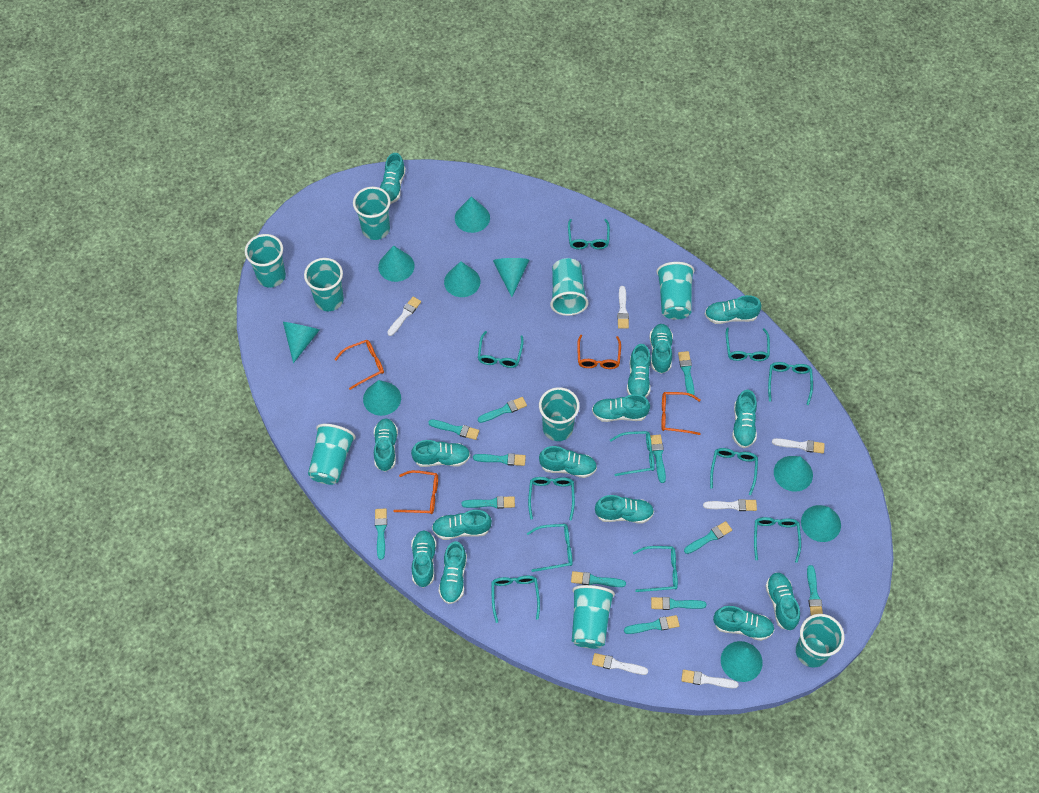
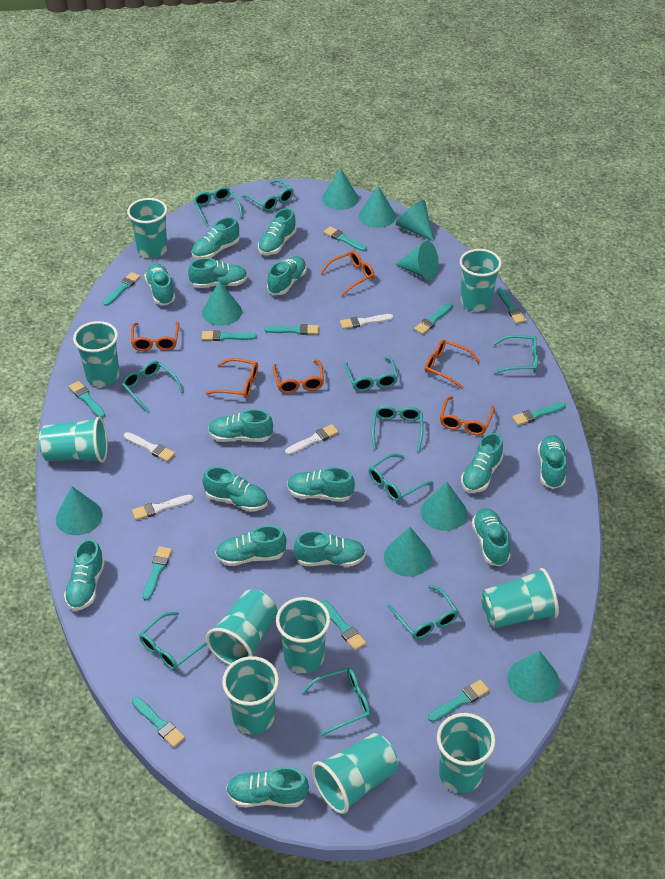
orange glasses: [334,340,384,390] [393,470,438,514] [577,335,621,369] [661,392,701,435] = 4 -> [131,321,179,351] [205,358,258,398] [273,359,324,393] [320,251,375,296] [425,340,480,389] [440,396,495,435] = 6
turquoise cup: [245,234,286,288] [304,258,344,311] [308,424,356,485] [353,187,391,240] [539,387,580,441] [550,258,588,316] [572,585,615,649] [656,262,695,320] [796,614,845,668] = 9 -> [39,417,108,463] [73,321,120,387] [127,198,168,258] [206,589,278,665] [222,656,279,735] [276,597,330,673] [312,733,398,814] [437,713,496,793] [460,249,502,311] [481,568,559,628] = 10
turquoise glasses: [478,331,524,368] [491,576,540,623] [527,524,573,572] [528,477,575,520] [568,219,610,249] [610,431,655,476] [633,546,678,592] [710,448,758,495] [726,327,770,361] [754,517,801,563] [768,362,813,405] = 11 -> [121,361,184,413] [139,612,207,670] [193,187,243,227] [242,179,294,211] [302,668,370,737] [345,357,398,391] [369,454,433,502] [372,406,423,451] [387,585,458,640] [493,335,538,374] = 10
white brush: [387,297,421,336] [592,653,648,675] [617,286,629,329] [681,670,739,688] [703,499,757,511] [772,438,825,454] = 6 -> [124,432,175,462] [132,495,193,520] [285,424,339,455] [340,314,394,329] = 4

